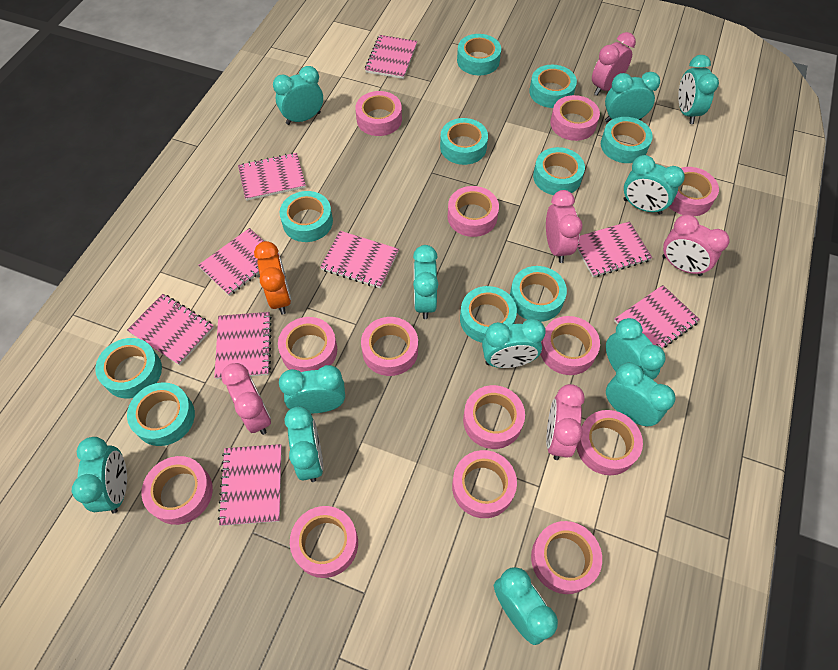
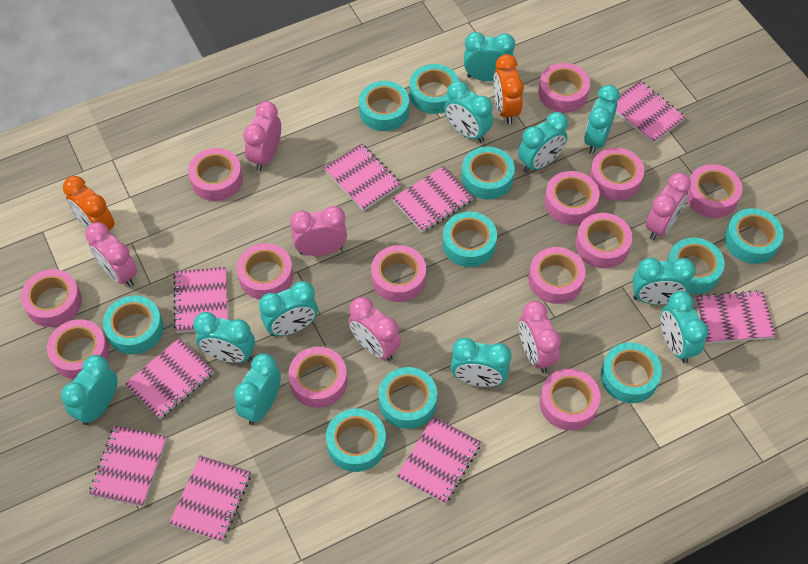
orange clock: [254,241,291,314] = 1 -> [63,176,115,231] [493,54,524,124] = 2
pink clock: [221,363,271,435] [546,190,583,263] [546,384,585,460] [592,32,636,96] [662,214,729,276] = 5 -> [85,222,137,287] [243,101,281,171] [290,206,347,256] [348,297,401,361] [519,301,561,373] [646,173,691,240] = 6
turquoise clock: [72,437,127,514] [273,66,323,125] [279,365,345,413] [285,406,323,482] [413,245,438,319] [482,319,546,368] [494,567,558,645] [605,72,660,122] [606,318,666,380] [606,362,676,426] [623,155,685,215] [678,55,719,124] = 12 -> [61,355,118,425] [193,312,255,363] [234,353,281,425] [259,281,318,336] [444,81,493,143] [451,338,511,387] [464,32,515,81] [518,112,568,173] [584,85,620,154] [633,257,695,305] [661,291,708,363] = 11

